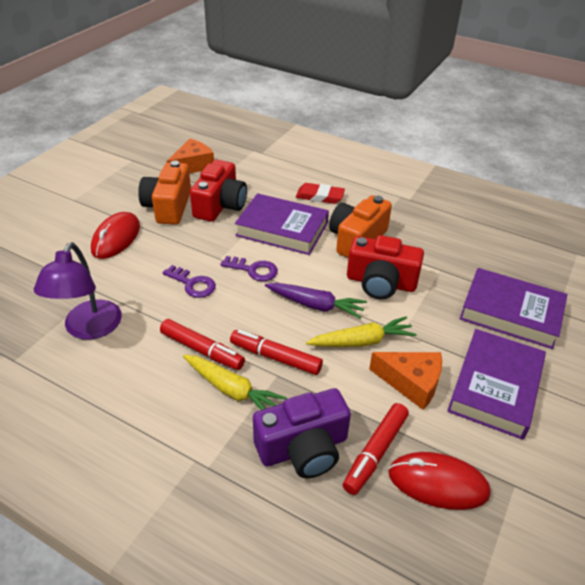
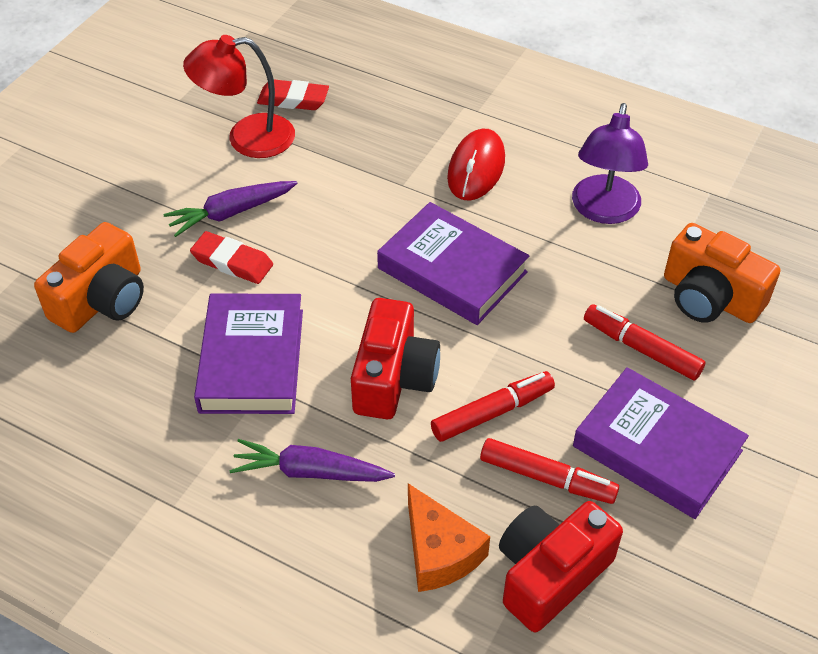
orange cheese: [167,139,214,173] [369,352,442,410] = 2 -> [408,483,490,592] = 1
purple camera: [253,388,351,478] = 1 -> none = 0
purple carrot: [265,283,367,319] = 1 -> [163,181,297,237] [229,439,395,482] = 2
purple key: [162,265,216,298] [220,256,278,281] = 2 -> none = 0
red eraser: [296,183,345,204] = 1 -> [190,231,273,284] [257,80,329,110] = 2
red lamp: none = 0 -> [183,35,295,158] = 1
red mouse: [91,212,140,259] [388,452,491,510] = 2 -> [447,129,505,201] = 1
yellow carrot: [183,355,287,410] [306,316,416,347] = 2 -> none = 0

